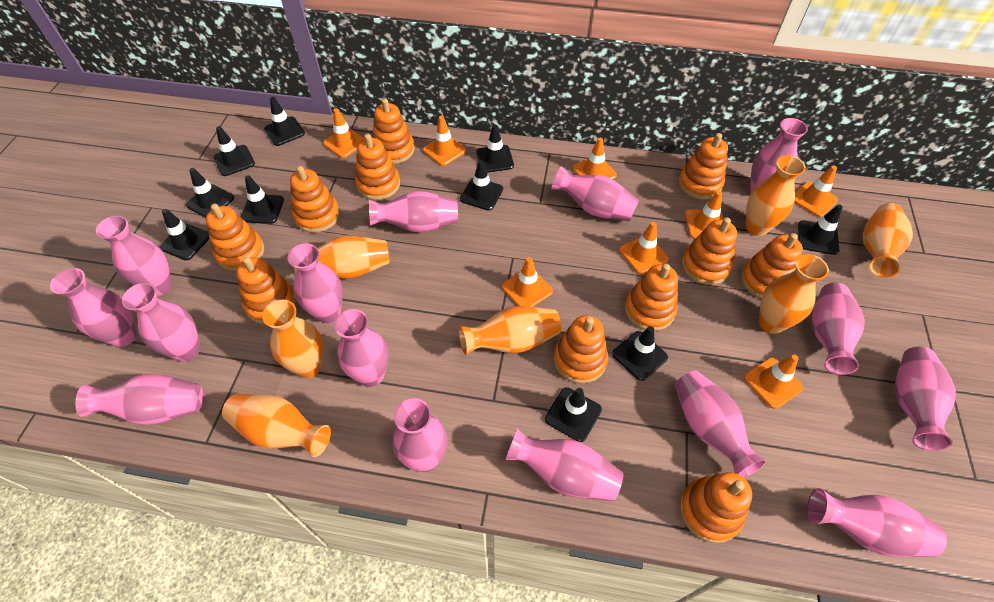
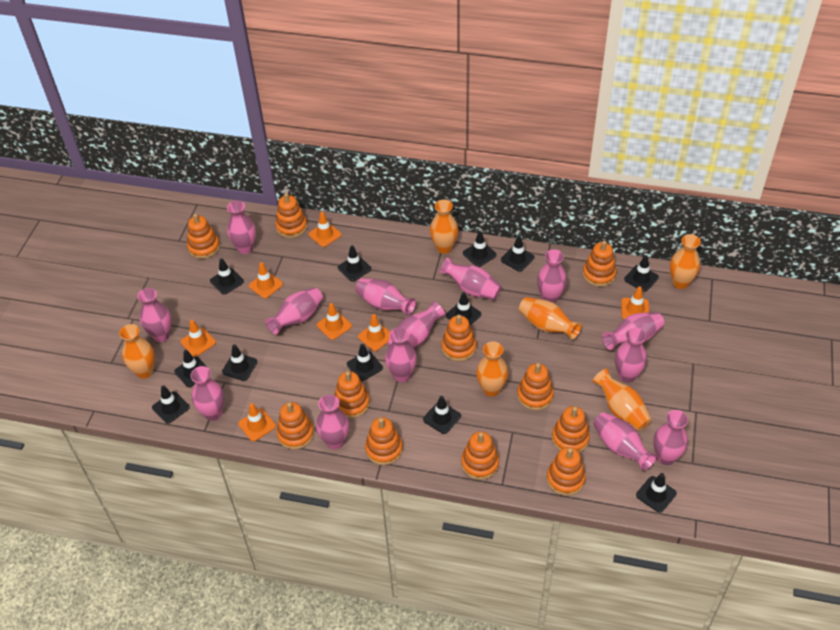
black traffic cone: [160,209,210,260] [186,168,234,218] [214,126,255,176] [241,175,284,224] [264,97,305,146] [460,160,503,211] [476,125,514,173] [545,387,602,442] [612,326,668,381] [798,205,843,255] = 10 -> [152,386,190,424] [174,350,207,387] [210,258,244,295] [222,344,257,381] [338,245,371,282] [347,344,383,381] [423,396,461,434] [446,292,481,325] [463,231,497,267] [501,236,535,272] [624,255,659,292] [636,473,677,513] = 12
orange traffic cone: [323,108,364,158] [423,116,466,166] [502,257,553,307] [573,138,617,180] [619,222,669,274] [685,191,723,239] [744,355,803,409] [794,165,838,217] = 8 -> [180,320,216,357] [238,403,276,441] [249,262,283,299] [309,212,341,247] [317,303,352,340] [358,314,390,351] [621,286,649,319] = 7
orange vase: [222,394,331,457] [262,300,323,378] [294,236,389,279] [459,306,561,355] [745,155,806,236] [759,254,829,334] [863,203,913,277] = 7 -> [119,324,155,379] [430,200,458,254] [476,342,508,397] [519,297,581,340] [593,368,652,431] [670,234,701,289] = 6
pink vase: [50,268,137,347] [75,374,203,425] [96,216,172,296] [122,283,200,362] [288,243,343,323] [334,309,389,387] [369,191,458,232] [393,398,448,472] [505,429,623,501] [551,166,639,221] [675,371,766,478] [750,118,808,192] [807,488,947,557] [811,282,864,375] [895,347,956,451] = 15 -> [137,288,171,342] [190,366,225,421] [227,200,256,254] [265,287,323,335] [316,395,349,449] [355,278,416,316] [385,327,417,382] [387,301,445,348] [440,257,502,300] [537,249,567,303] [593,412,657,471] [602,312,664,350] [615,327,647,383] [653,410,688,465] = 14

